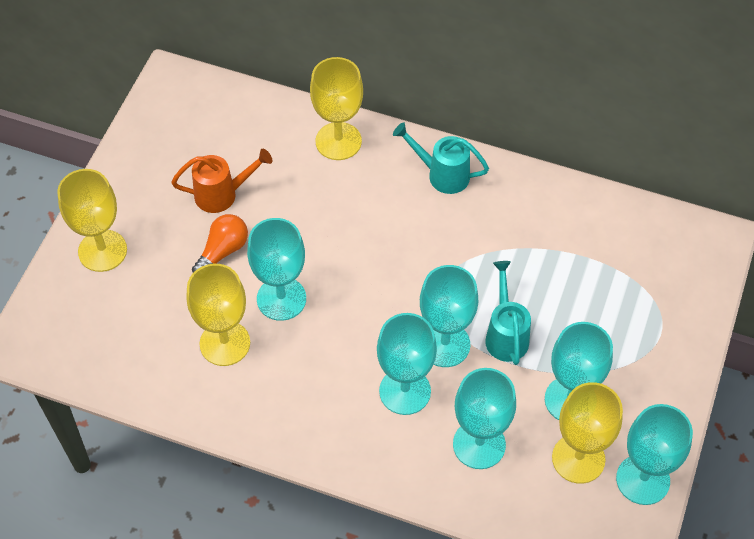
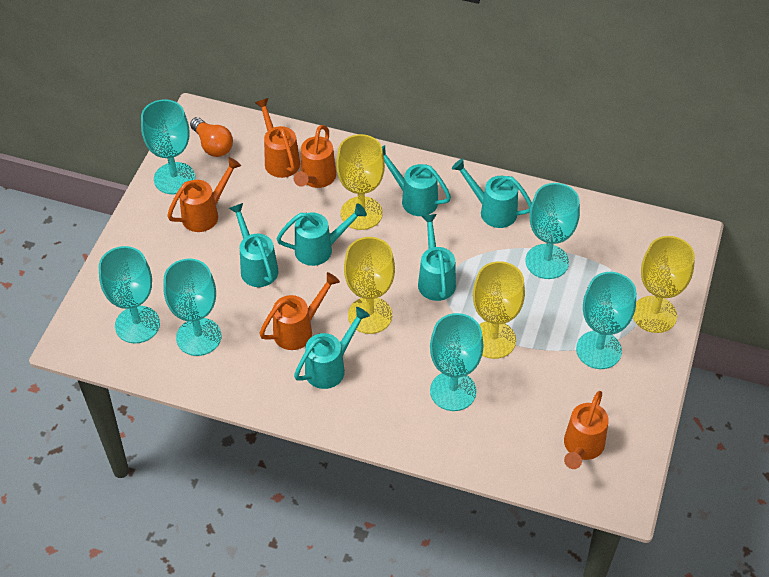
orange watering can: [171,149,272,213] = 1 -> [167,157,241,232] [255,98,300,178] [259,272,340,350] [294,125,336,188] [564,391,609,469] = 5
turquoise watering can: [393,122,489,194] [485,261,531,365] = 2 -> [229,203,278,287] [276,203,367,266] [294,307,370,389] [382,145,451,216] [418,214,456,301] [452,159,532,228] = 6

